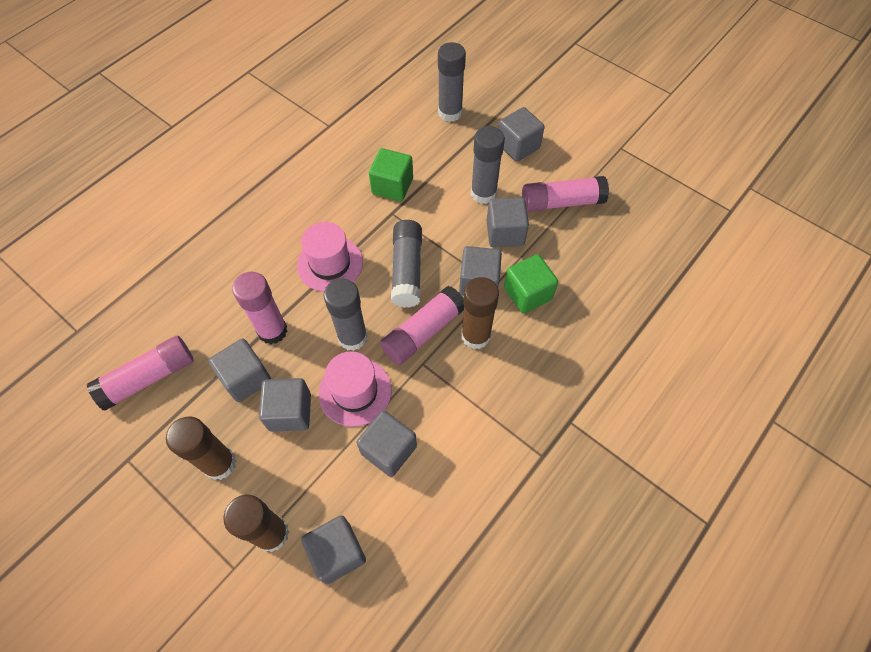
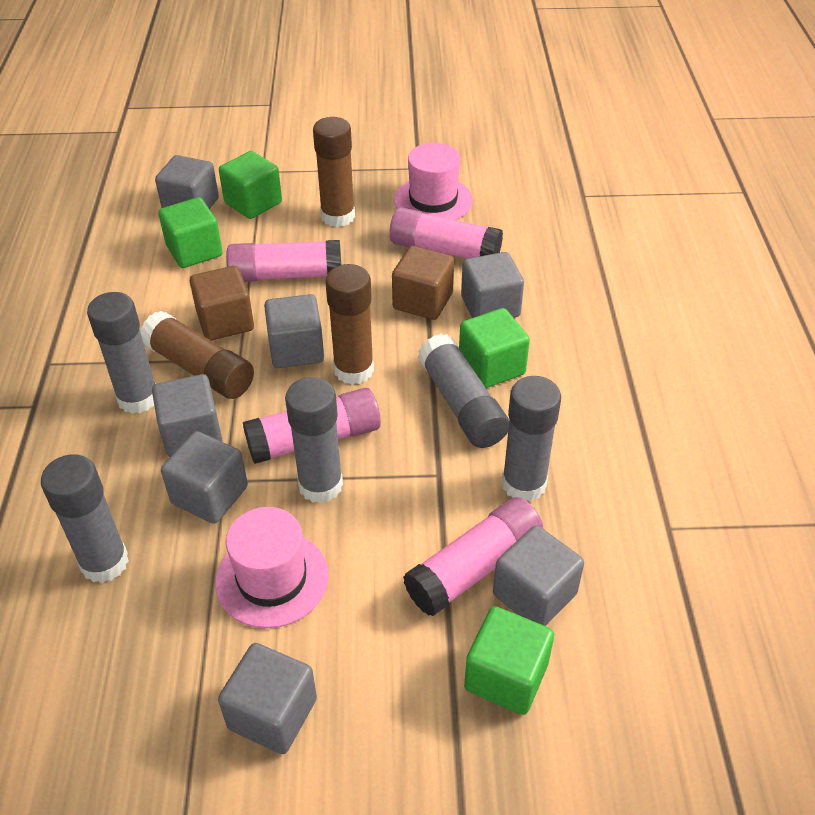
brown cube: none = 0 -> [190,266,254,341] [392,246,454,320] = 2
green cube: [369,148,413,201] [504,254,558,314] = 2 -> [158,197,223,268] [219,151,282,219] [459,308,530,388] [464,606,554,715] = 4
grey glue stick: [323,279,368,351] [391,220,422,308] [438,42,466,122] [471,126,505,204] = 4 -> [41,454,129,583] [87,292,155,414] [285,377,343,503] [418,334,509,448] [502,376,561,501] = 5

